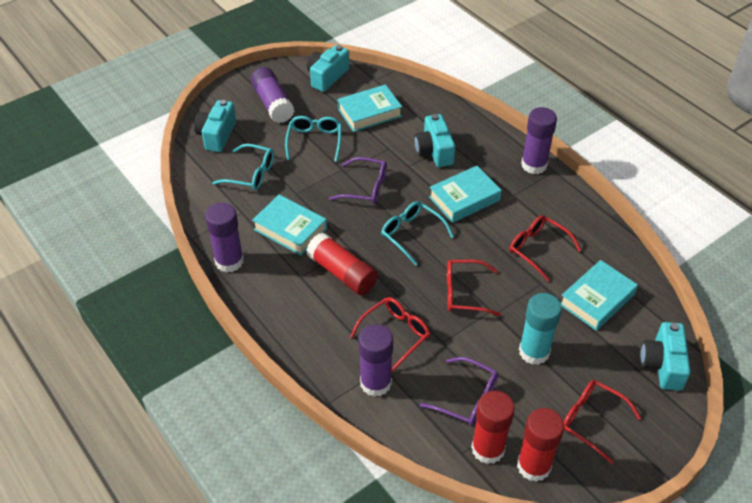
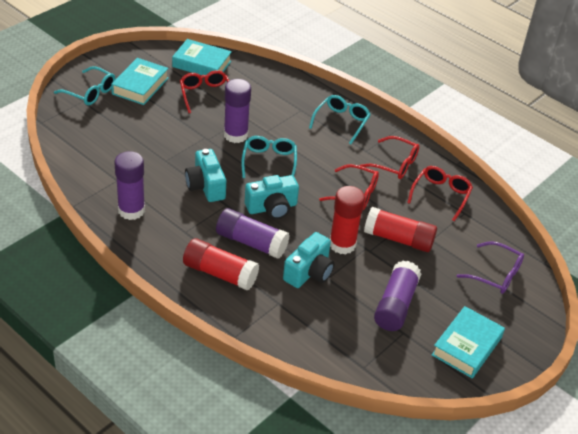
purple glasses: [329,157,387,204] [420,357,498,426] = 2 -> [457,241,524,294] = 1
turquoise book: [252,195,327,256] [338,84,402,132] [429,166,502,223] [561,260,638,331] = 4 -> [111,58,169,105] [172,39,232,75] [432,306,505,378] = 3
turquoise camera: [194,100,236,152] [307,45,349,92] [414,114,455,167] [640,322,691,390] = 4 -> [185,149,226,202] [245,175,299,219] [283,232,334,288] = 3
turquoise glue stick: [519,293,562,365] = 1 -> none = 0

